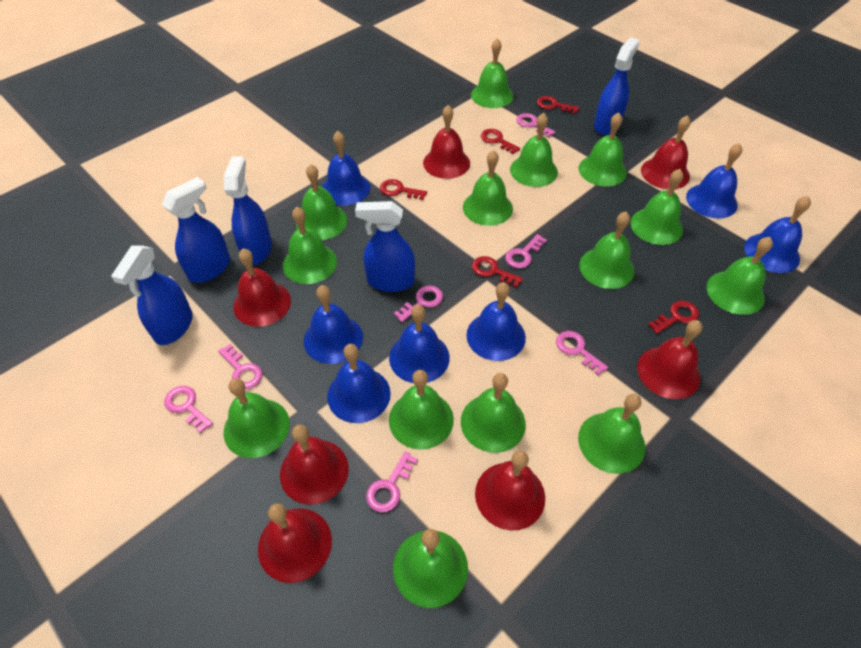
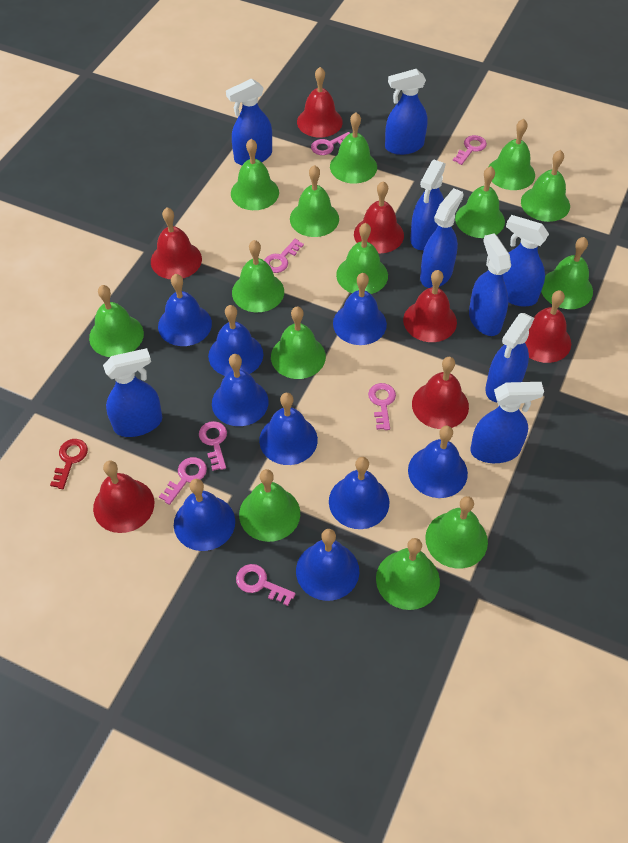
blue bell: [304,285,363,364] [322,131,370,206] [327,344,391,423] [389,305,450,383] [466,282,526,361] [686,143,742,219] [744,196,811,273] = 7 -> [158,274,212,346] [174,479,235,551] [208,305,263,376] [212,354,269,426] [259,393,318,465] [296,529,359,601] [329,457,389,529] [333,273,387,345] [408,426,468,498] = 9
blue spray bottle: [111,245,193,345] [162,177,230,283] [224,156,272,265] [355,201,415,292] [594,37,640,135] = 5 -> [103,348,162,437] [226,78,272,165] [385,69,428,155] [410,160,446,250] [420,188,463,288] [469,233,511,336] [470,382,544,463] [485,313,534,402] [503,215,549,307] = 9
red key: [380,179,427,200] [472,256,523,288] [481,129,520,154] [537,96,579,114] [648,301,699,334] = 5 -> [50,439,88,489] = 1

